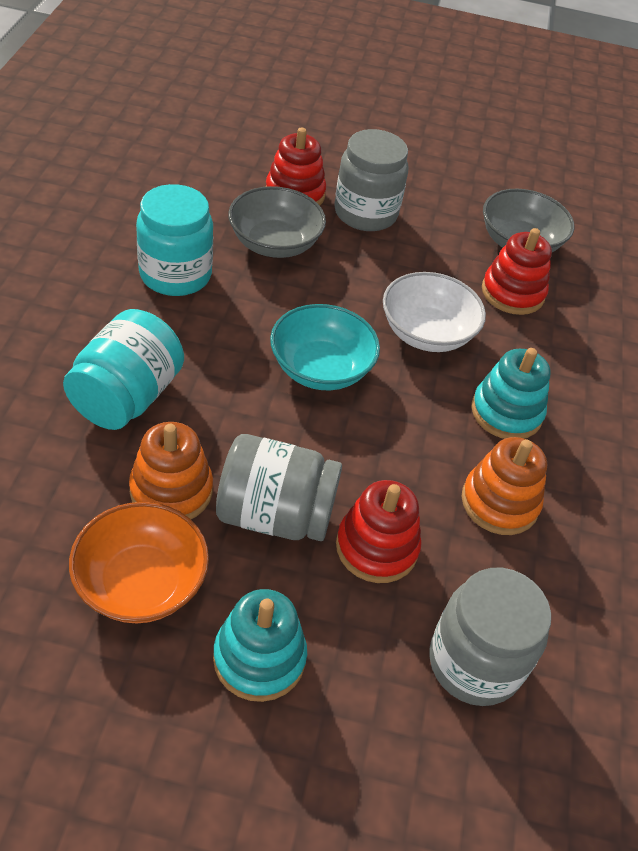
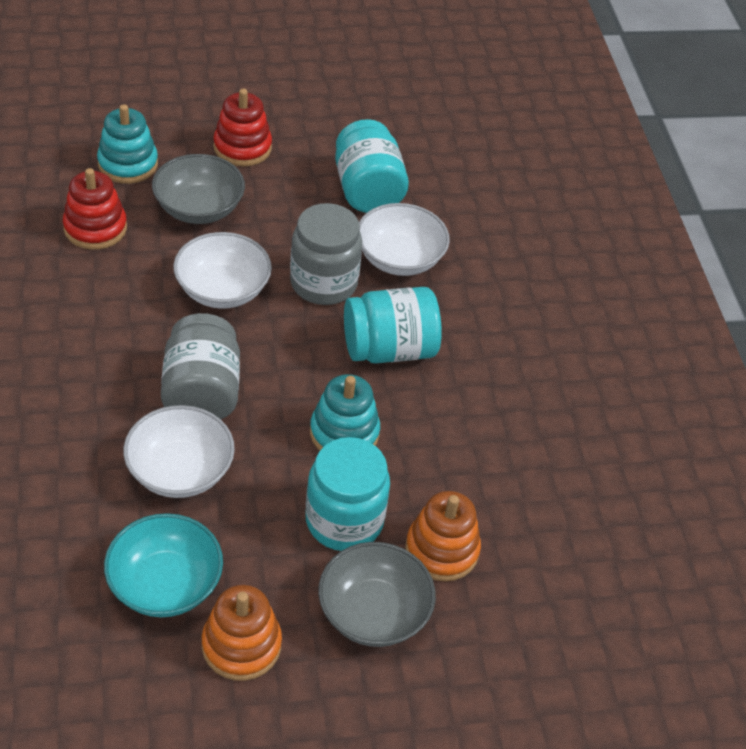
grey jar: [216,434,342,541] [334,129,409,231] [429,568,551,706] = 3 -> [161,313,240,419] [290,203,362,305] = 2
orange bowl: [69,502,209,623] = 1 -> none = 0
red stacking toy: [266,128,326,205] [336,480,422,583] [482,228,552,315] = 3 -> [63,168,127,250] [213,89,272,166] = 2
turquoise jar: [63,309,184,430] [136,184,213,296] = 2 -> [305,437,390,551] [335,119,409,213] [344,287,442,364] = 3
white bowl: [383,272,486,352] = 1 -> [124,405,235,498] [173,232,272,309] [359,203,450,276] = 3

